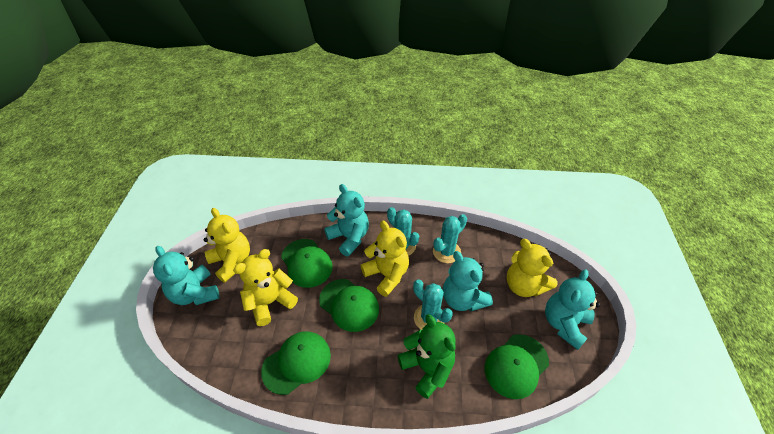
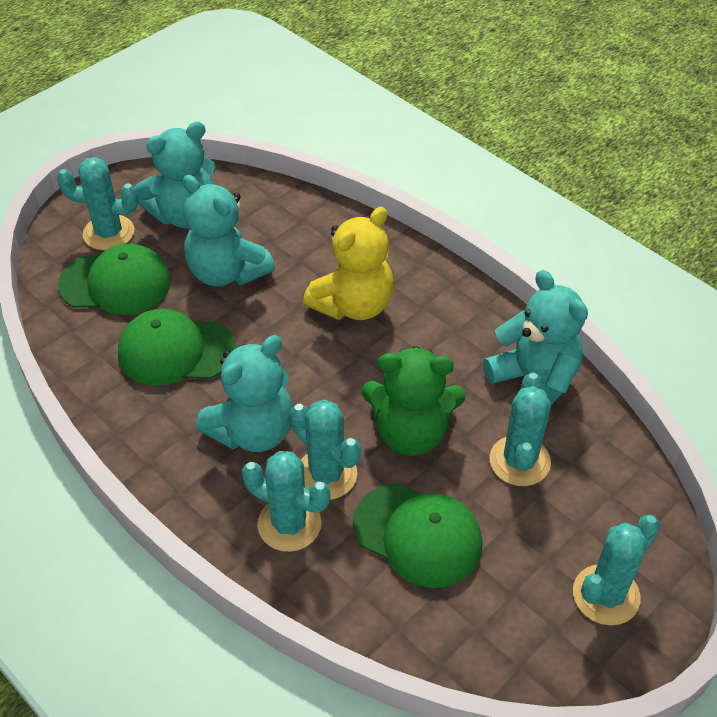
green cap: [261,331,331,395] [281,239,333,288] [319,279,379,332] [485,334,549,399] = 4 -> [58,244,171,315] [118,309,236,386] [353,483,483,588] = 3
turquoise cactus: [387,207,419,256] [413,279,453,330] [433,214,467,263] = 3 -> [57,157,138,250] [242,451,330,552] [290,399,361,500] [489,373,551,486] [573,515,660,625] = 5
yellow teddy bear: [203,208,250,283] [233,249,298,326] [361,221,409,297] [507,239,558,297] = 4 -> [303,207,393,320] = 1

